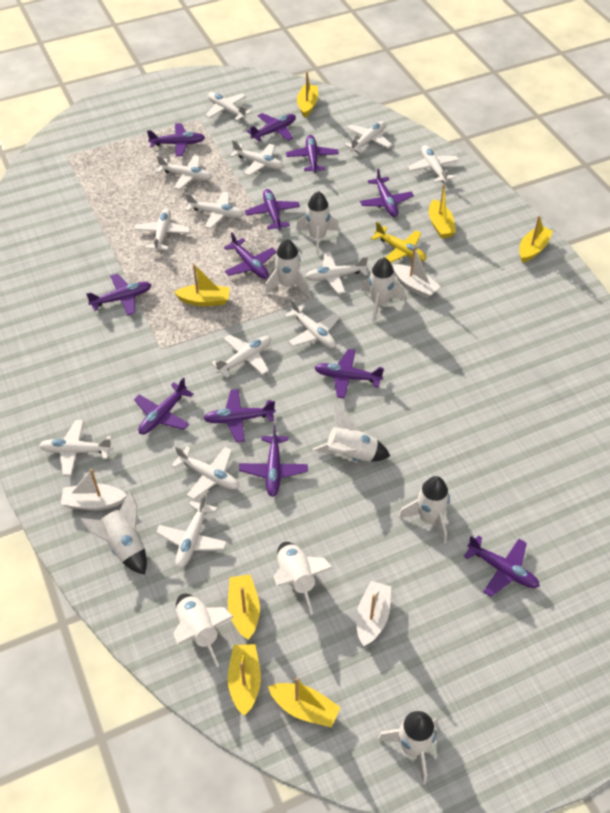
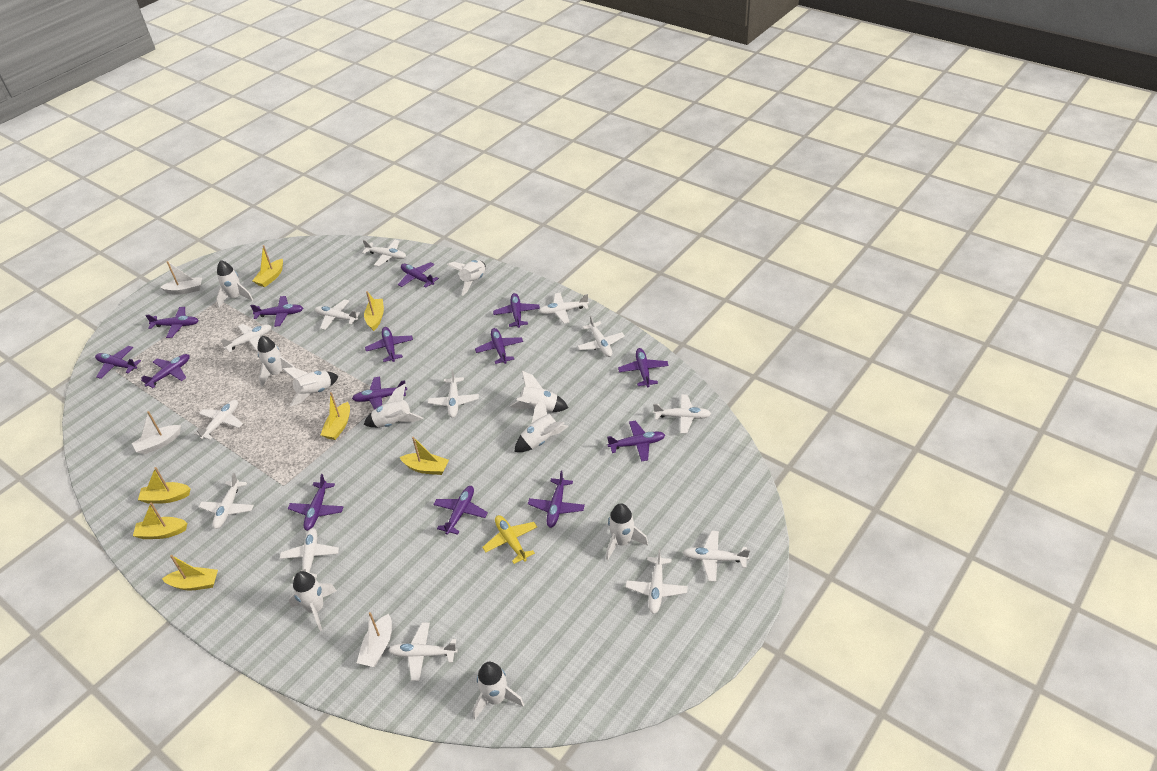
purple plane: [86,274,151,316] [134,377,194,434] [147,123,205,156] [204,389,276,443] [224,232,277,279] [239,426,308,497] [245,189,300,230] [247,113,296,141] [286,135,339,173] [314,349,384,399] [360,168,414,217] [464,535,540,597] = 12 -> [95,346,141,379] [141,354,189,388] [145,307,199,338] [250,296,303,327] [288,474,344,531] [352,377,407,410] [365,327,413,362] [398,262,439,288] [433,486,488,535] [475,328,523,364] [493,293,540,328] [528,470,585,528] [607,421,665,462] [618,348,669,387] = 14
white rocket: [80,491,147,575] [174,594,234,667] [264,239,310,296] [274,542,333,615] [296,191,339,255] [313,406,390,462] [361,257,405,322] [378,711,438,784] [398,476,450,544] = 9 -> [216,260,253,307] [257,336,295,387] [282,367,338,407] [289,571,337,631] [364,384,423,428] [447,260,486,296] [473,662,524,719] [510,371,569,412] [514,398,568,452] [606,503,648,560] = 10

